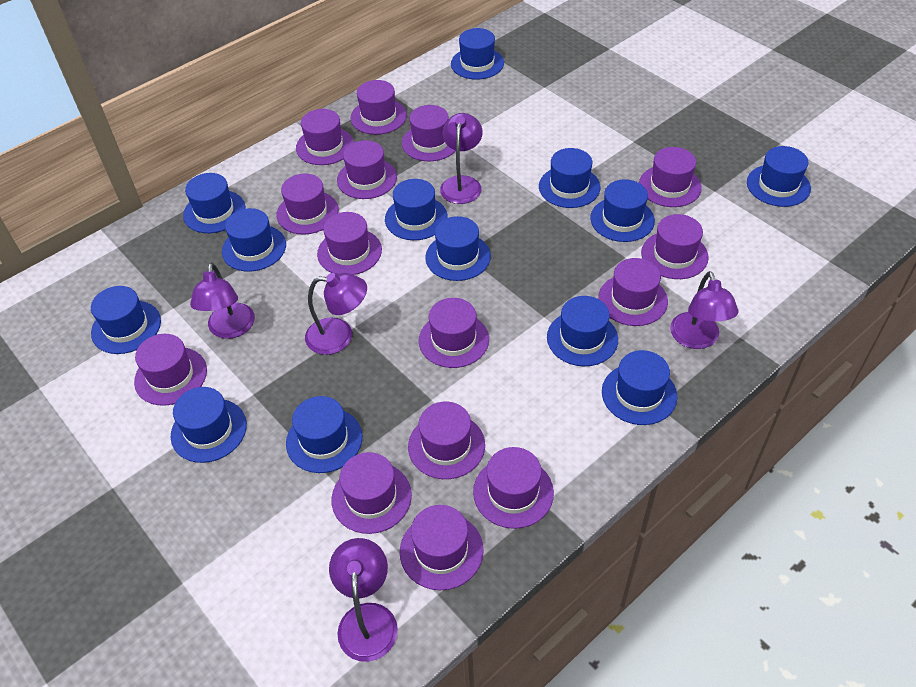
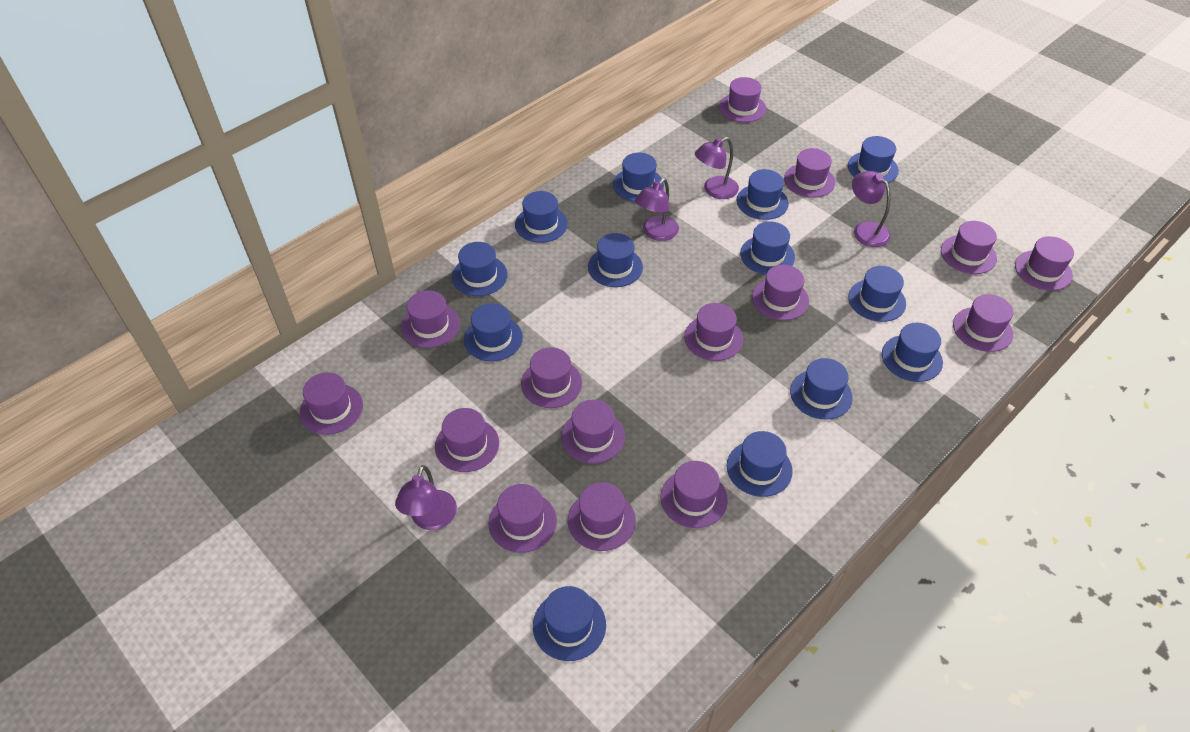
purple lamp: [190,263,255,339] [305,273,367,355] [329,538,398,662] [440,113,483,204] [670,271,738,349] = 5 -> [395,465,457,530] [635,178,679,241] [695,137,739,199] [852,171,891,247] = 4

